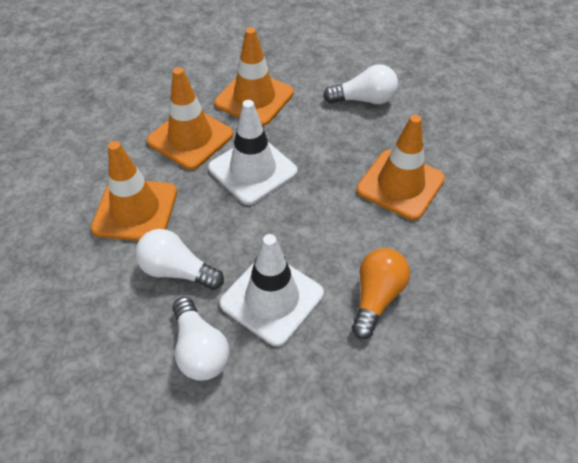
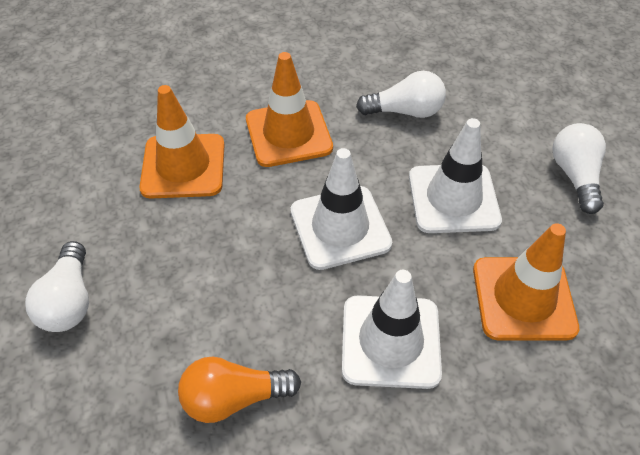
orange traffic cone: [91,141,177,241] [147,67,233,170] [214,27,294,126] [357,115,445,220] = 4 -> [139,85,225,198] [246,52,333,167] [473,223,579,341] = 3
white traffic cone: [208,100,298,205] [220,234,324,346] = 2 -> [291,148,392,270] [342,270,442,389] [409,118,502,233] = 3

